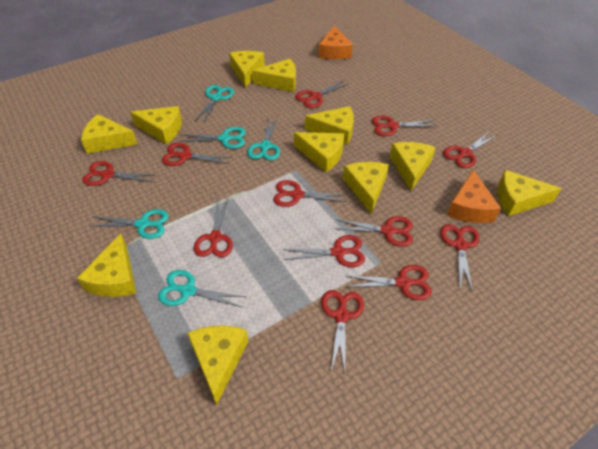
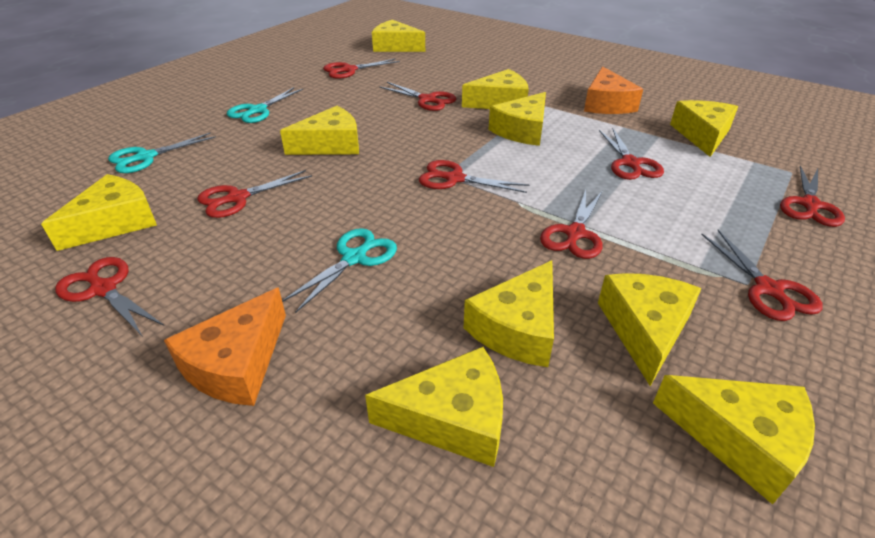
red scissors: [83,161,155,186] [162,143,232,166] [194,198,233,257] [273,180,348,207] [283,235,365,267] [296,80,350,108] [321,290,364,372] [334,216,413,247] [346,265,432,300] [372,115,437,136] [440,224,480,292] [443,132,498,168] = 12 -> [55,257,164,337] [197,170,312,218] [323,59,400,79] [379,82,456,111] [419,160,529,193] [540,190,603,259] [599,129,664,180] [701,230,823,321] [780,166,845,227] = 9
turquoise scissors: [90,209,169,239] [158,270,246,307] [179,127,246,149] [195,85,234,123] [247,118,280,160] = 5 -> [108,133,216,173] [227,87,303,123] [282,228,397,313] = 3
yellow cheese: [77,233,136,297] [81,114,138,154] [130,106,182,144] [187,325,249,405] [229,51,265,88] [252,59,296,92] [294,132,344,172] [305,106,354,145] [343,162,389,214] [390,142,436,191] [497,170,562,216] = 11 -> [41,174,157,251] [280,106,359,155] [365,347,503,467] [372,20,425,52] [462,69,529,109] [464,260,554,367] [488,92,546,146] [598,273,702,386] [653,375,815,505] [670,100,738,157] = 10

